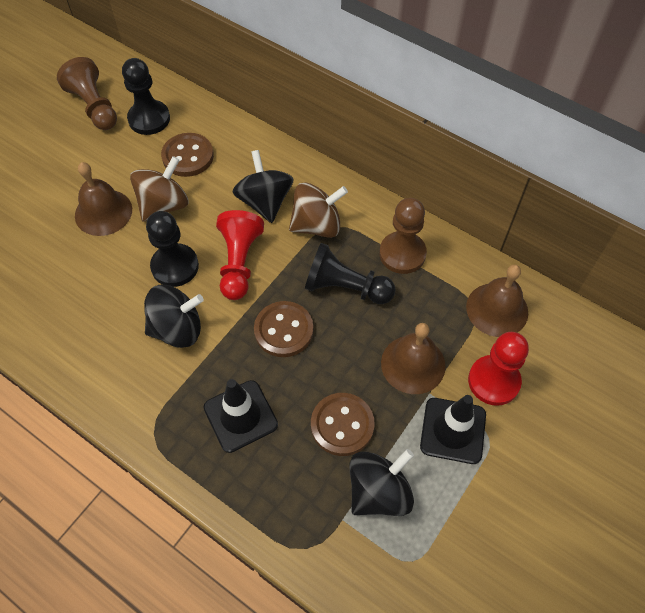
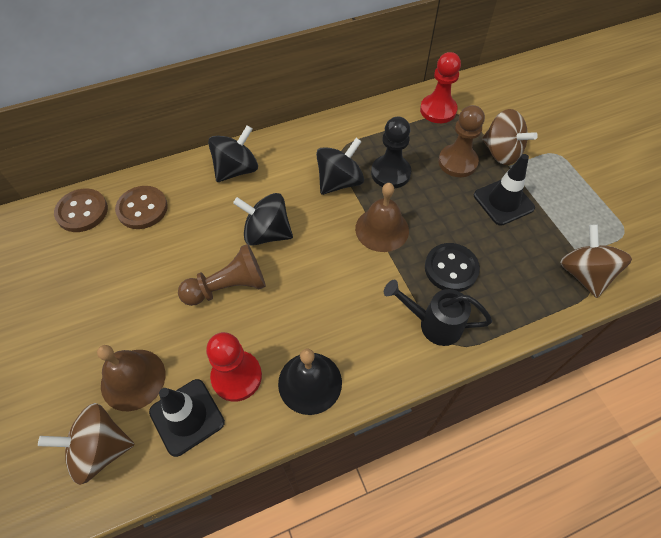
black bell: none = 0 -> [278,349,342,415] = 1
black button: none = 0 -> [425,243,480,292] = 1
black pawn: [122,58,170,135] [146,211,199,287] [305,243,396,304] = 3 -> [371,116,411,189] = 1
black watering can: none = 0 -> [384,280,492,346] = 1
brown bell: [75,162,132,236] [381,323,446,394] [466,265,528,337] = 3 -> [97,345,165,411] [355,183,409,252] = 2
brown button: [161,133,214,177] [254,301,313,357] [311,393,375,456] = 3 -> [54,188,108,232] [115,186,168,229] = 2
brown spinning top: [130,156,188,222] [289,182,348,238] = 2 -> [38,403,135,485] [482,109,538,165] [560,224,632,298] = 3

